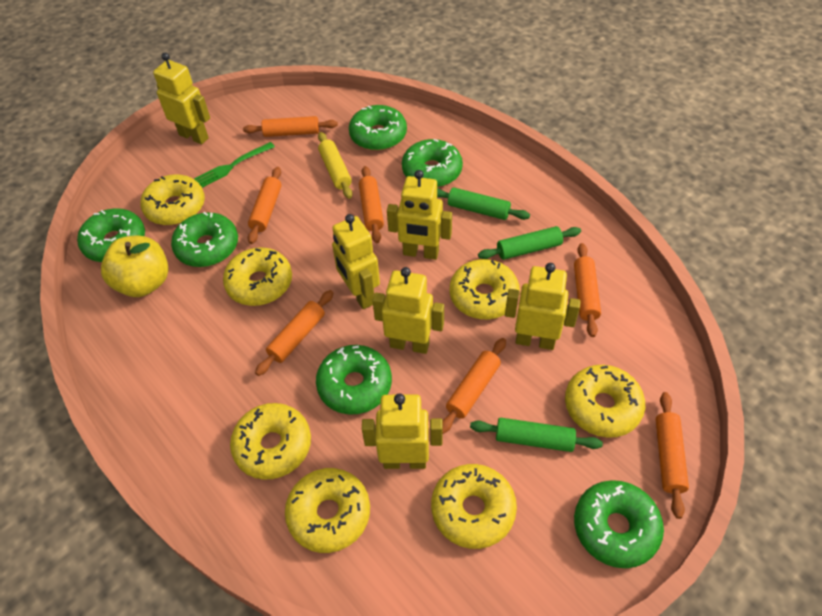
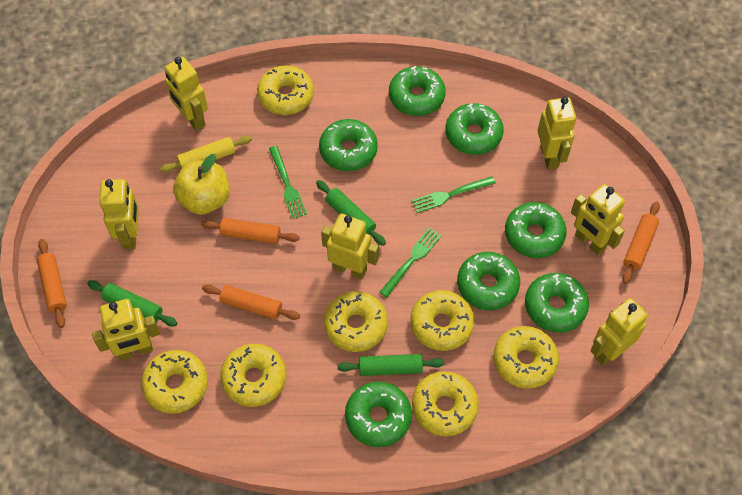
green donut: [77,208,145,262] [171,212,238,267] [316,345,392,415] [349,105,407,151] [402,139,463,187] [574,480,664,568] = 6 -> [319,119,378,171] [345,382,412,447] [389,66,446,116] [445,103,504,155] [457,252,520,310] [505,202,567,258] [525,273,589,333] = 7
green fork: [194,142,275,188] = 1 -> [269,146,307,219] [380,227,442,297] [411,176,496,213] = 3
orange rolling pin: [243,116,338,137] [248,167,281,244] [255,290,333,376] [359,166,384,243] [442,338,506,434] [574,243,601,337] [656,392,689,519] = 7 -> [37,239,67,328] [201,218,299,244] [202,285,300,320] [622,201,660,284] = 4
yellow robot: [153,53,210,144] [332,214,380,309] [362,393,443,469] [372,267,444,354] [387,170,452,260] [505,263,581,350] = 6 -> [92,299,160,360] [99,179,139,249] [165,57,208,131] [321,213,379,279] [538,97,576,170] [571,184,625,255] [590,298,648,365] = 7

